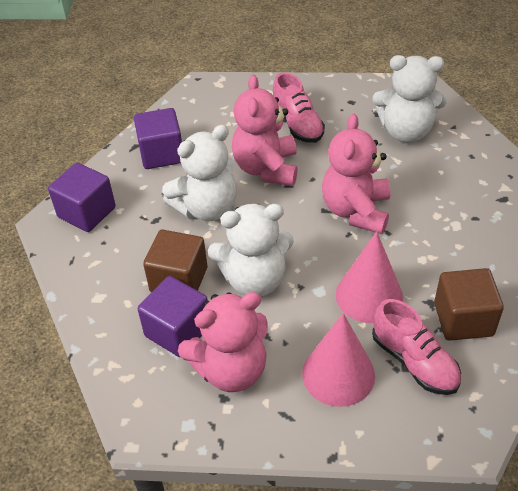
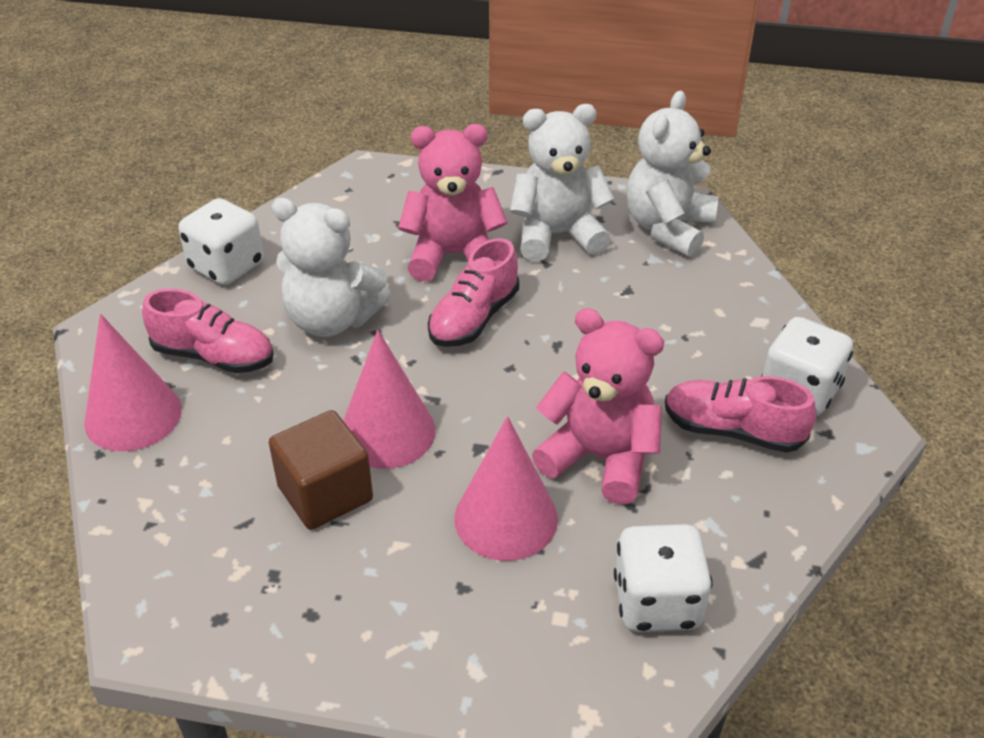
brown cube: [143,230,207,292] [434,268,504,341] = 2 -> [269,410,373,530] = 1
pink cone: [302,313,375,407] [336,231,403,323] = 2 -> [84,314,182,451] [343,330,436,469] [454,416,558,561] = 3
pink shoe: [273,72,325,143] [372,299,461,395] = 2 -> [142,289,274,373] [428,238,519,347] [665,376,816,453] = 3
pink teddy bear: [178,292,267,392] [232,75,298,186] [322,114,391,234] = 3 -> [398,124,507,281] [532,308,664,505] = 2
purple cube: [48,163,116,232] [134,108,182,169] [138,276,208,357] = 3 -> none = 0
white dice: none = 0 -> [178,198,264,285] [614,524,713,632] [761,317,853,416] = 3

